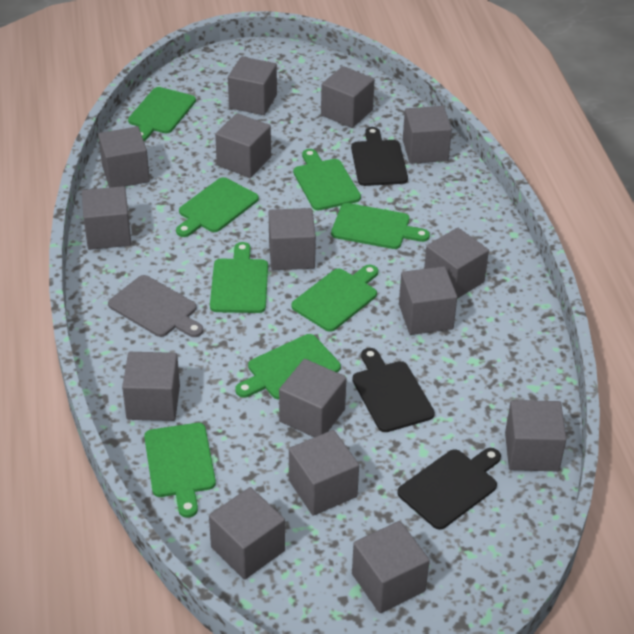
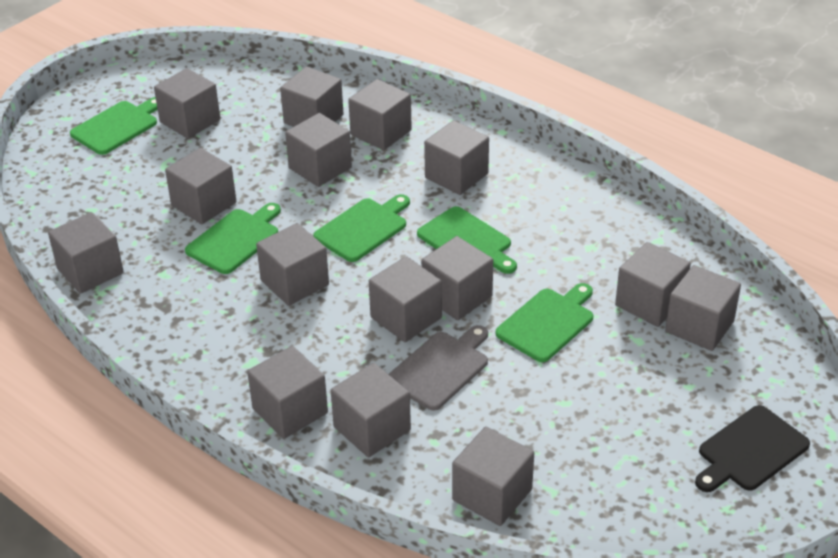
black cutting board: [351,127,408,186] [352,348,435,432] [397,448,501,530] = 3 -> [695,405,810,492] = 1
green cutting board: [128,87,196,141] [144,423,216,518] [176,177,259,237] [210,242,268,313] [235,334,341,399] [291,264,378,332] [293,149,361,210] [331,203,430,249] = 8 -> [70,97,158,155] [185,203,281,274] [313,194,410,262] [417,206,517,274] [495,283,593,362] = 5

